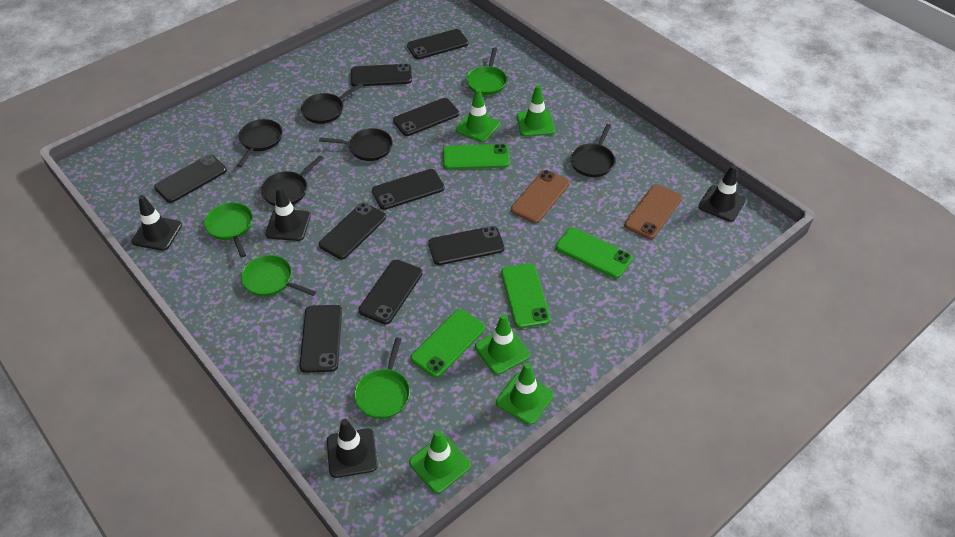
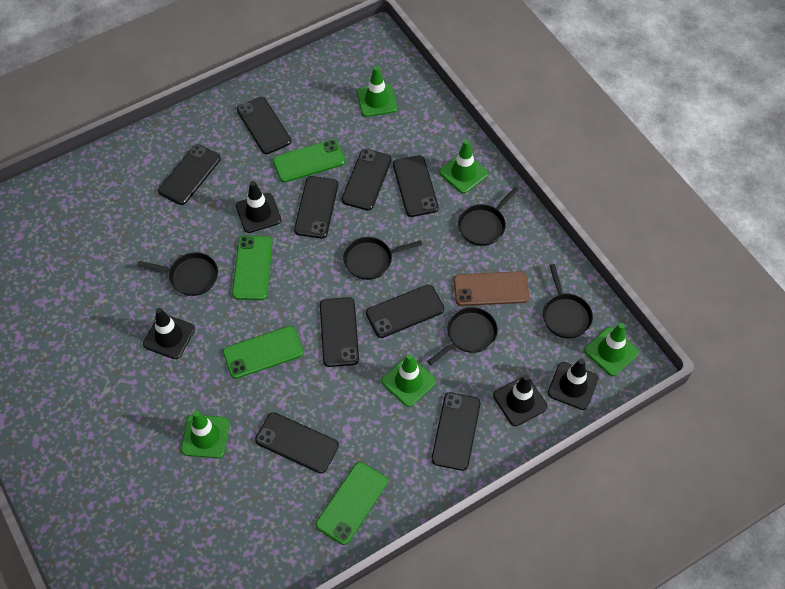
brown phone: [511,170,570,223] [624,184,682,239] = 2 -> [454,271,529,306] = 1
green pan: [204,203,253,258] [241,255,316,296] [354,337,410,419] [466,47,507,95] = 4 -> none = 0

